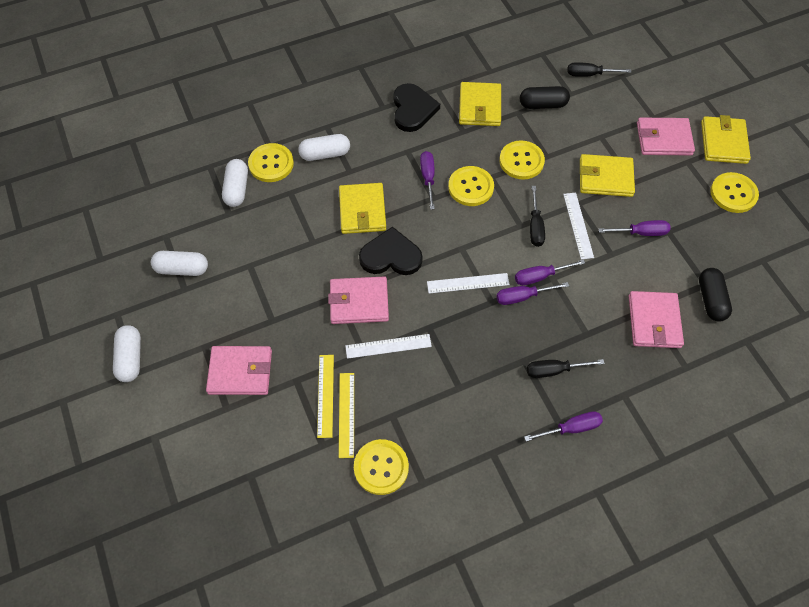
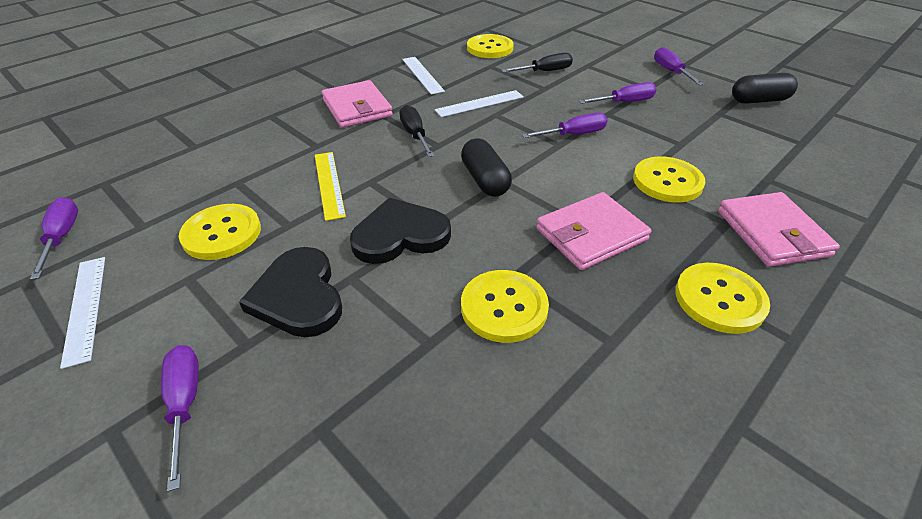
black screwdriver: [527,359,605,378] [530,186,545,247] [567,62,631,77] = 3 -> [399,105,434,157] [501,53,573,73] = 2
pink wallet: [206,346,272,395] [328,276,389,324] [629,291,684,348] [637,118,695,155] = 4 -> [321,80,393,128] [536,192,652,270] [718,192,840,267] = 3
white capsule: [113,325,141,382] [151,251,208,276] [222,159,248,207] [298,134,350,161] = 4 -> none = 0
yellow ruler: [317,355,334,438] [339,373,354,458] = 2 -> [315,152,346,221] = 1
yellow wallet: [339,183,386,234] [459,82,501,126] [580,154,635,197] [701,115,751,164] = 4 -> none = 0

